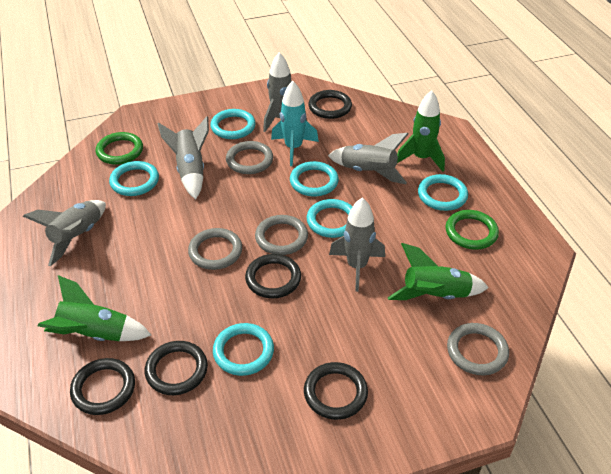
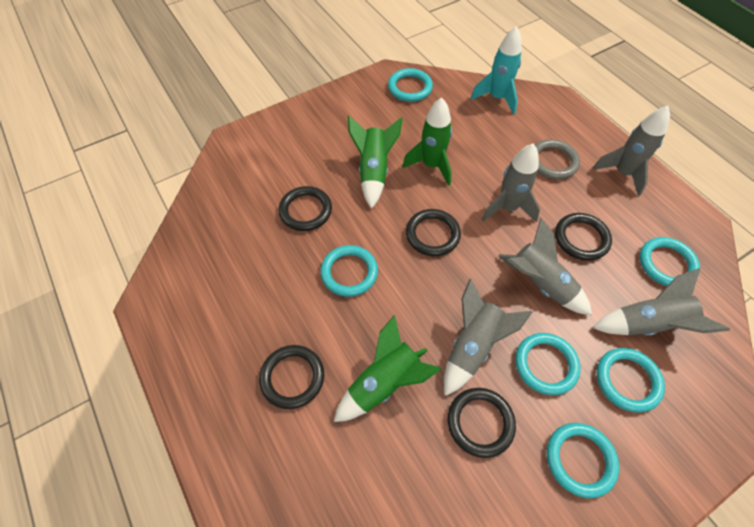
green ring: [96,132,143,165] [446,210,499,250] = 2 -> none = 0
grey ring: [188,228,242,270] [226,141,273,174] [255,215,308,255] [447,323,509,375] = 4 -> [535,139,580,179] = 1

